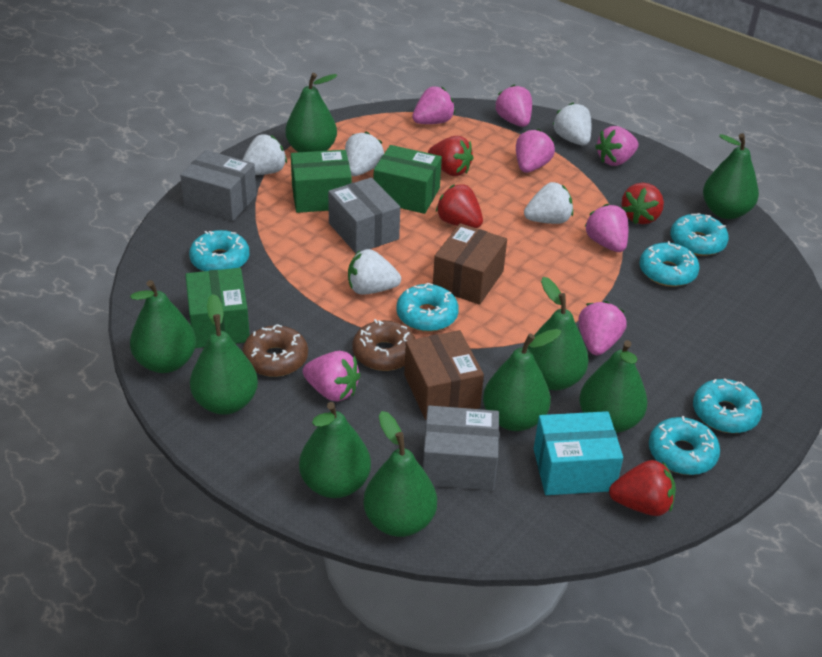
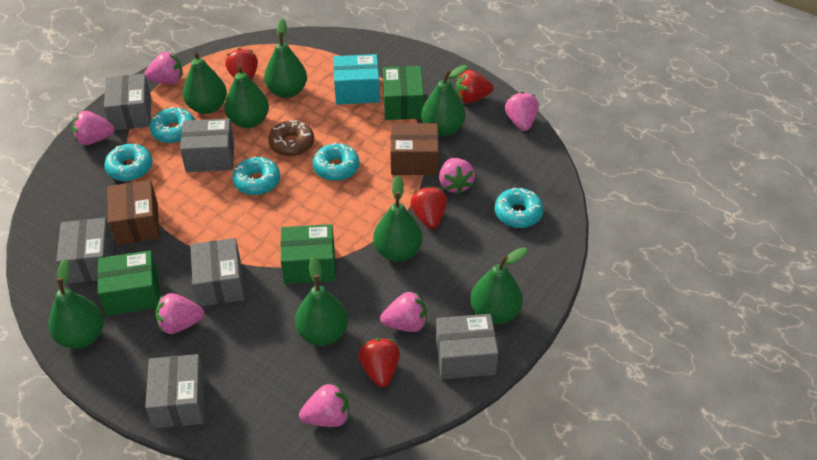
brown donut: [242,324,308,377] [352,319,415,371] = 2 -> [268,120,314,157] = 1
green pear: [130,280,196,373] [190,294,258,415] [285,73,337,152] [299,402,371,498] [363,411,437,537] [483,329,562,431] [527,277,589,390] [579,340,648,433] [703,134,759,219] = 9 -> [48,259,104,349] [183,51,227,114] [224,65,269,128] [264,19,307,98] [295,256,348,346] [373,175,423,262] [421,65,468,136] [470,247,527,324] = 8
grey box: [180,150,257,221] [328,177,400,253] [423,406,499,491] = 3 -> [56,218,114,284] [104,74,151,130] [145,354,205,429] [180,119,234,172] [190,238,244,307] [436,314,498,379] = 6
turquoise donut: [189,230,249,271] [396,283,459,332] [640,241,700,287] [649,416,720,475] [670,213,729,256] [693,379,762,433] = 6 -> [104,144,153,181] [150,107,195,143] [232,156,280,195] [313,143,359,181] [495,188,544,228] = 5
white strawberry: [243,134,287,175] [345,132,384,176] [348,249,401,295] [524,182,573,224] [553,103,591,146] = 5 -> none = 0

